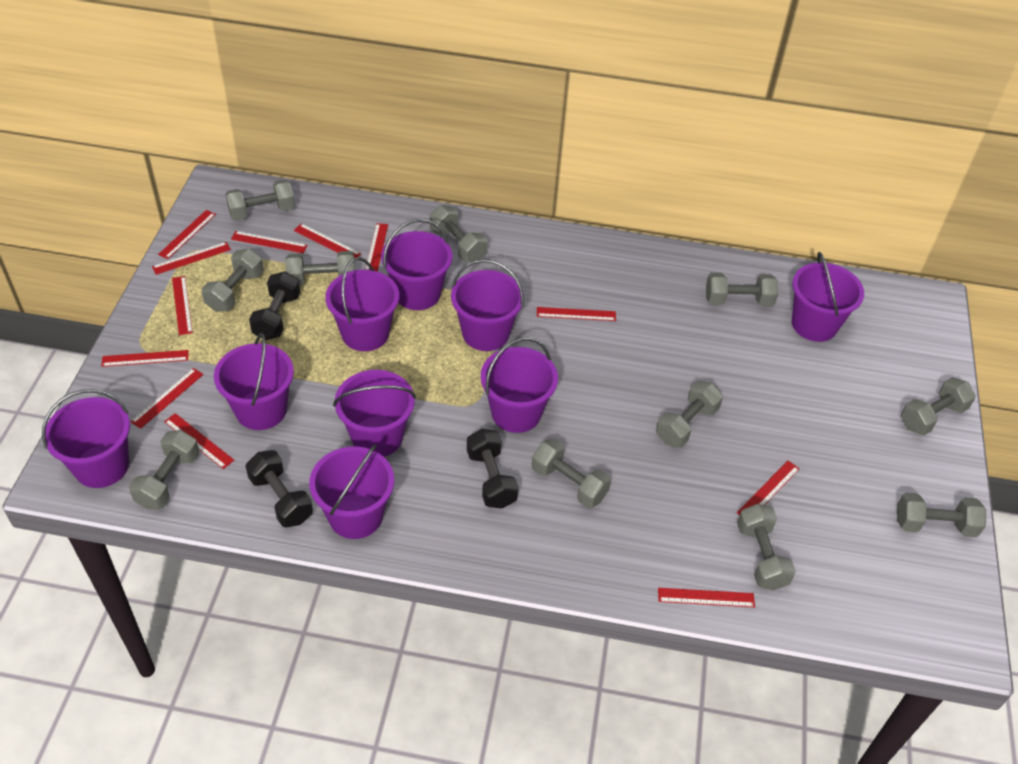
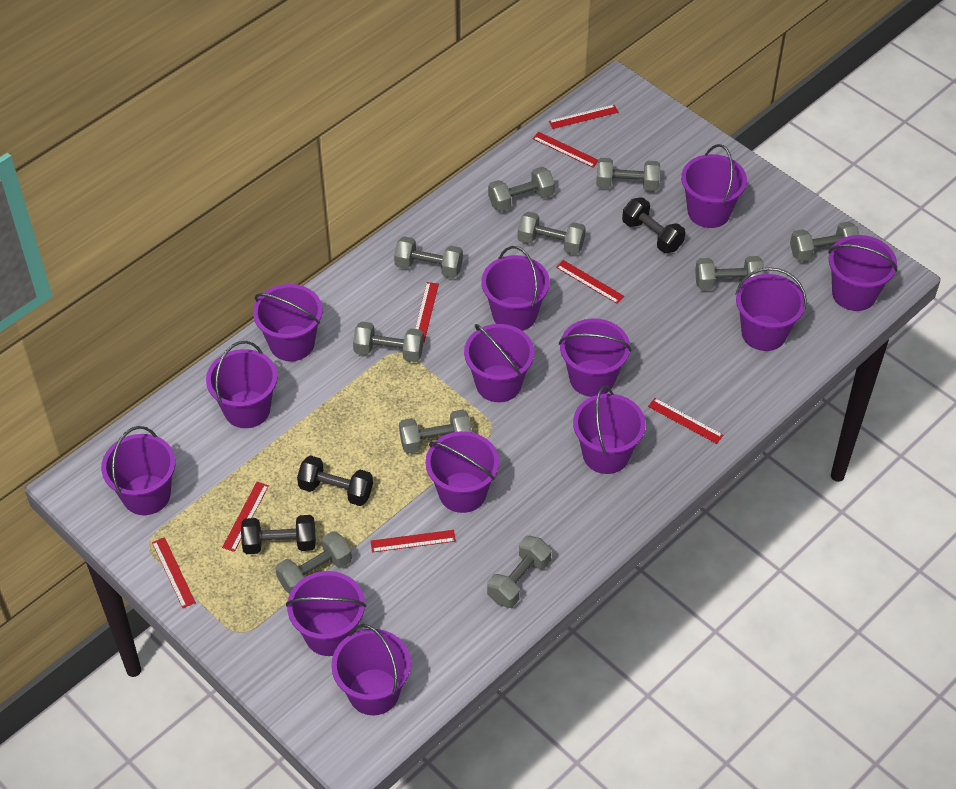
grey dumbbell: [129,430,199,509] [201,249,264,312] [225,180,295,221] [285,251,355,286] [430,205,487,262] [532,438,611,508] [656,381,723,448] [706,273,778,306] [737,504,796,590] [897,493,986,537] [901,377,976,435] = 11 -> [275,531,352,594] [353,321,424,362] [394,236,463,278] [399,410,472,454] [487,536,551,608] [488,167,555,212] [518,212,586,255] [596,158,660,191] [695,256,764,290] [790,221,859,262] = 10
purple bucket: [42,389,130,488] [214,333,294,430] [309,444,394,539] [325,257,399,351] [333,370,416,457] [381,219,452,310] [451,259,524,351] [481,337,558,433] [792,252,864,342] = 9 -> [101,426,175,515] [206,341,278,428] [253,284,323,361] [286,571,366,656] [331,624,411,715] [426,431,499,513] [464,324,534,402] [482,246,550,331] [559,318,631,397] [573,386,646,474] [681,144,747,228] [735,267,807,351] [828,235,897,311] = 13
red ruler: [101,350,189,367] [131,368,204,429] [152,242,231,275] [158,210,216,259] [164,413,234,469] [172,276,193,335] [231,231,308,253] [294,224,361,258] [365,223,388,272] [537,307,616,321] [658,588,755,607] [737,461,800,515] = 12 -> [152,537,196,608] [222,482,269,552] [371,530,456,552] [415,282,439,342] [533,132,598,167] [549,105,618,129] [556,260,624,304] [648,398,723,444] = 8

